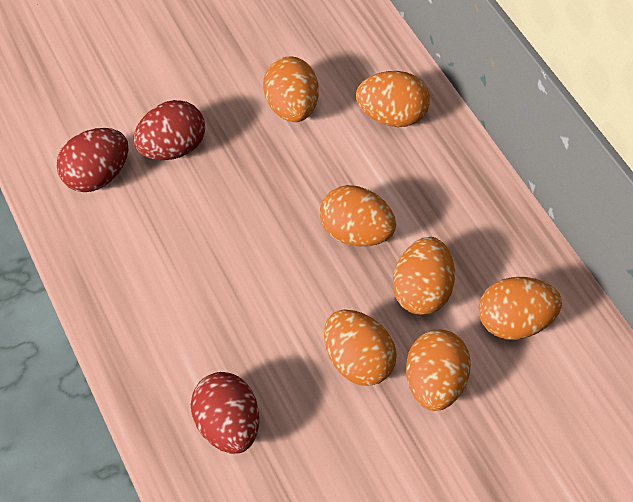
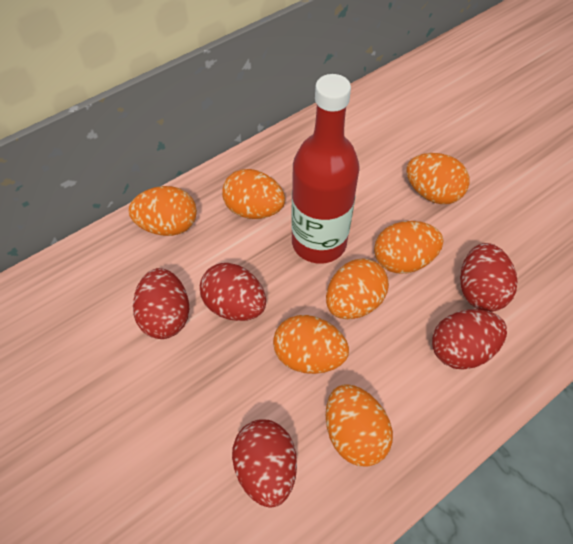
red bottle: none = 0 -> [291,74,360,264] = 1
red egg: [56,128,129,192] [133,100,205,160] [191,372,259,454] = 3 -> [133,268,189,339] [200,263,266,321] [232,419,297,508] [432,309,507,370] [460,243,518,312] = 5

